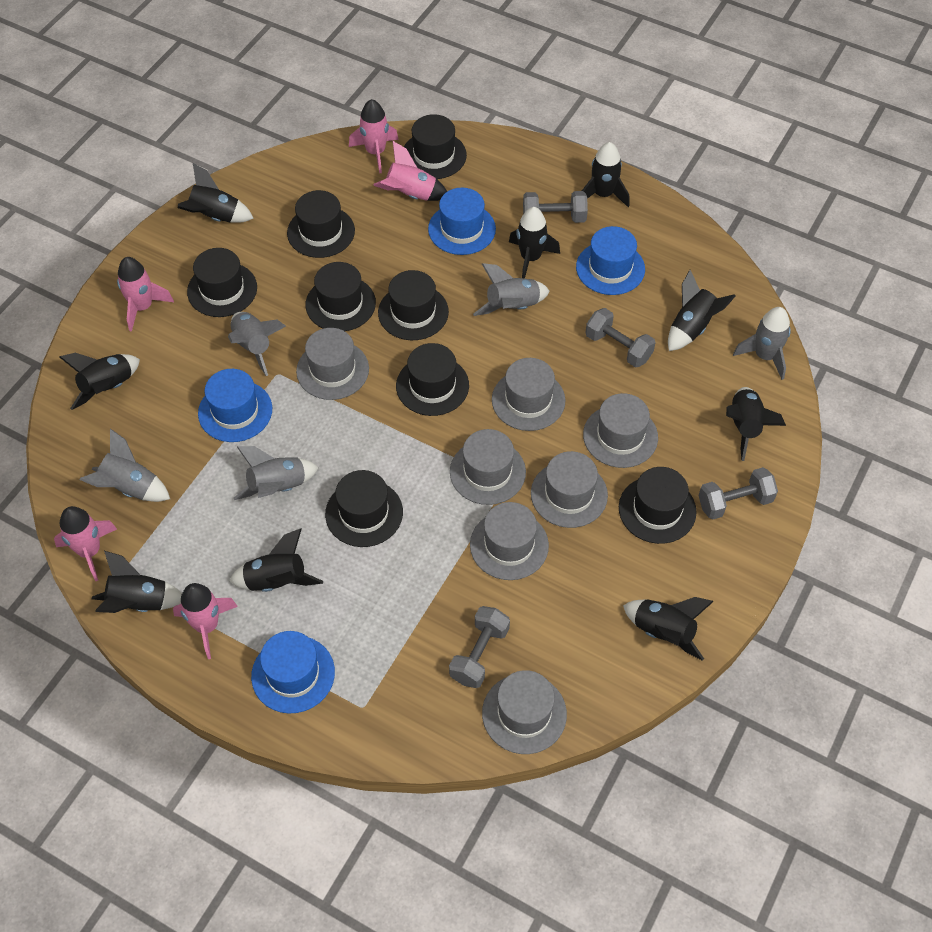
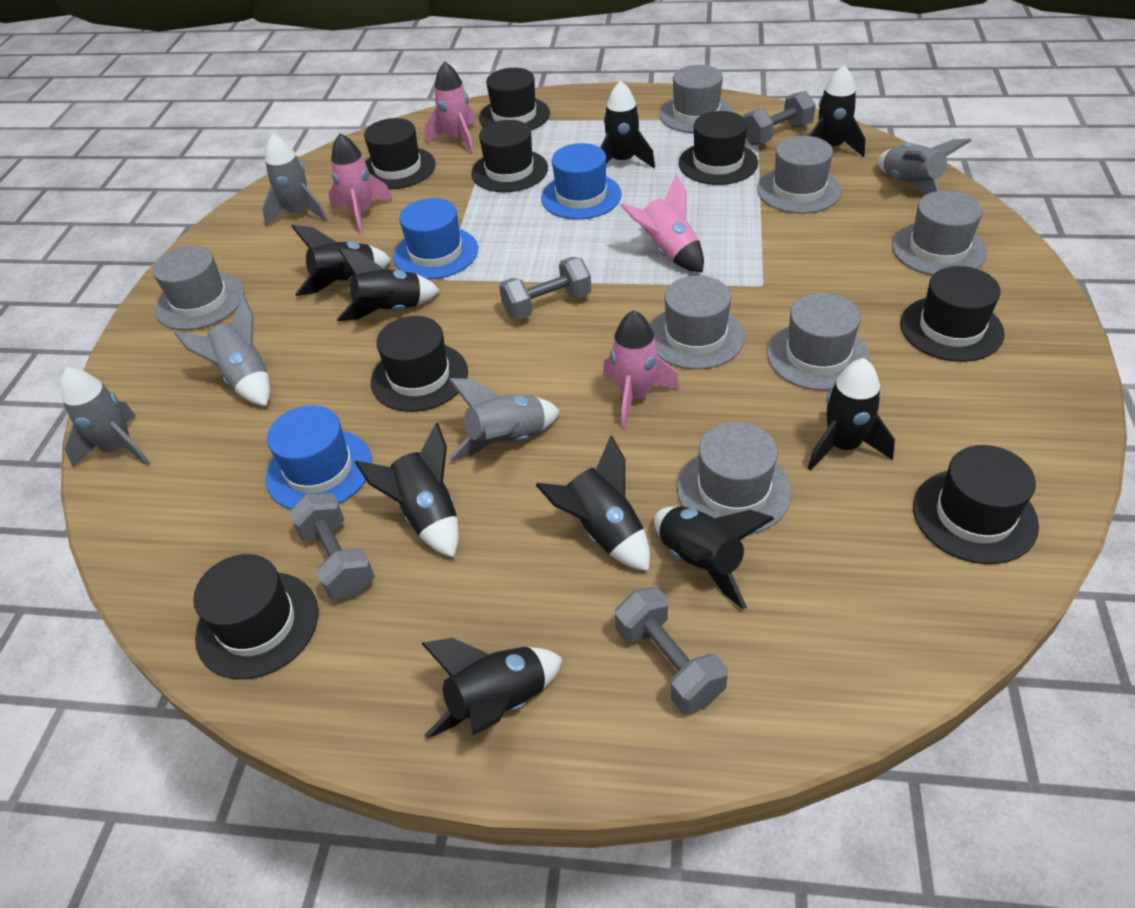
blue hat: [198,369,272,442] [251,631,335,714] [428,188,496,255] [576,226,645,295] = 4 -> [265,405,372,509] [393,198,478,279] [541,143,622,220] = 3
pink rocket: [54,506,117,581] [117,257,174,332] [173,583,238,659] [349,99,399,174] [373,141,447,201] = 5 -> [328,133,393,234] [425,61,476,153] [603,310,679,429] [620,174,704,272] = 4

